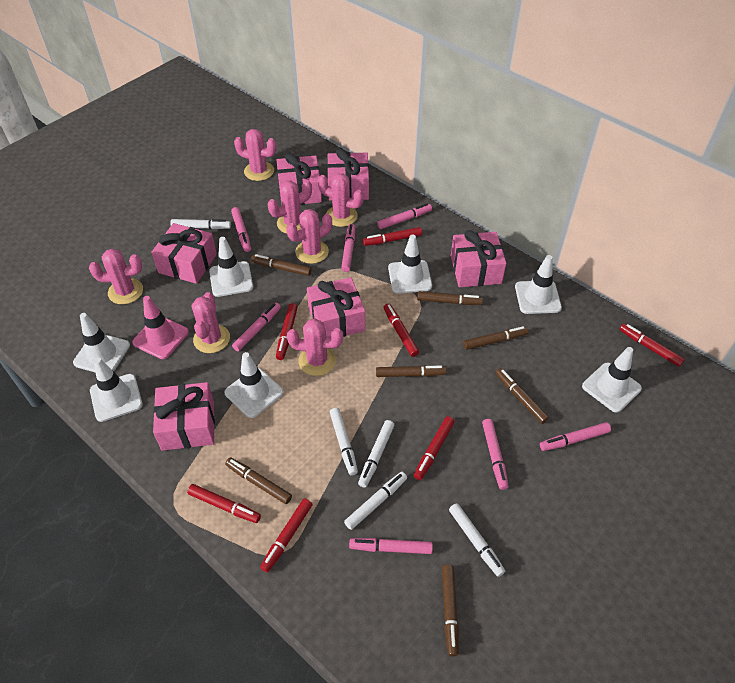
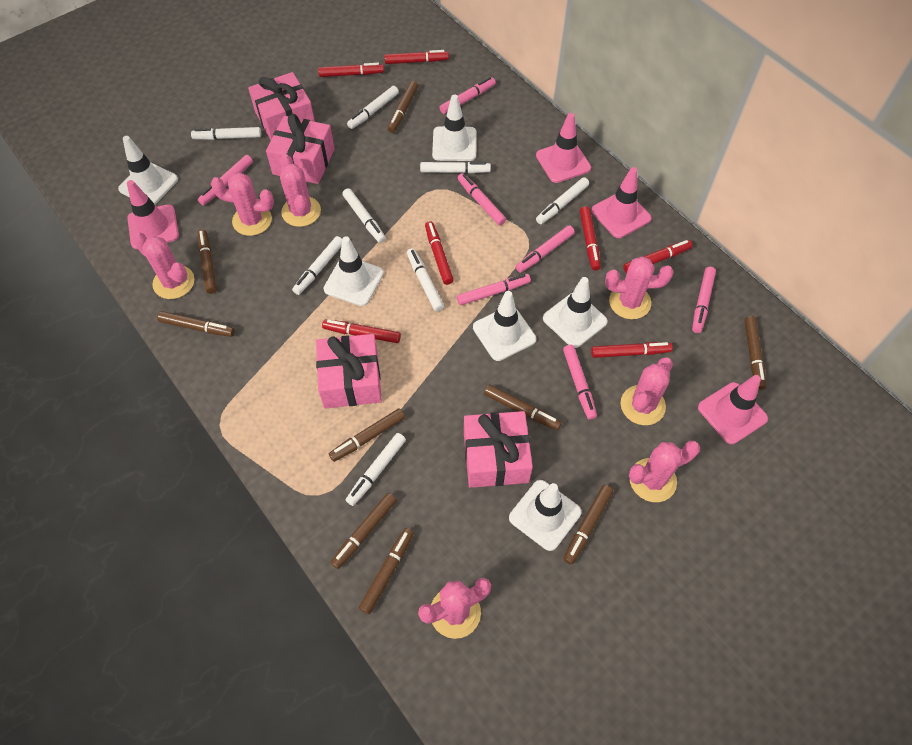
brown marker: [225,458,292,504] [251,254,311,276] [376,365,447,377] [417,291,483,305] [442,565,459,656] [463,326,529,350] [495,368,549,424] = 7 -> [157,311,235,337] [198,229,217,294] [329,408,405,462] [330,493,397,569] [359,528,414,614] [388,81,418,133] [484,384,562,430] [563,485,613,565] [744,316,766,390] = 9
pink gift: [151,223,217,284] [153,382,215,451] [277,153,322,205] [307,277,365,337] [327,149,369,201] [451,230,506,287] = 6 -> [248,72,315,140] [266,114,334,184] [316,334,382,408] [464,411,533,488] = 4
pink traffic cone: [132,296,189,359] = 1 -> [127,180,179,249] [536,113,591,183] [592,167,651,238] [698,375,768,444] = 4
white marker: [170,219,231,229] [330,408,358,475] [344,472,407,530] [358,420,394,488] [449,503,505,577] = 5 -> [191,127,261,140] [292,236,342,295] [342,188,386,243] [346,433,406,506] [347,86,399,129] [407,248,444,312] [420,162,491,174] [536,177,589,224] = 8
white traffic cone: [73,313,130,373] [90,358,142,422] [209,237,253,297] [224,352,284,418] [388,235,432,294] [515,255,562,314] [582,347,642,413] = 7 -> [118,136,178,204] [324,236,384,306] [432,94,477,161] [473,291,536,361] [509,480,582,551] [543,277,608,348] = 6

